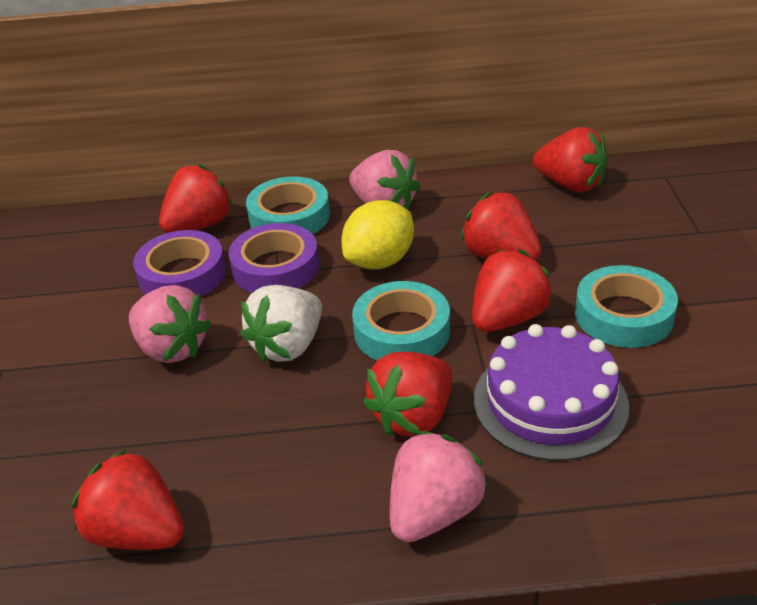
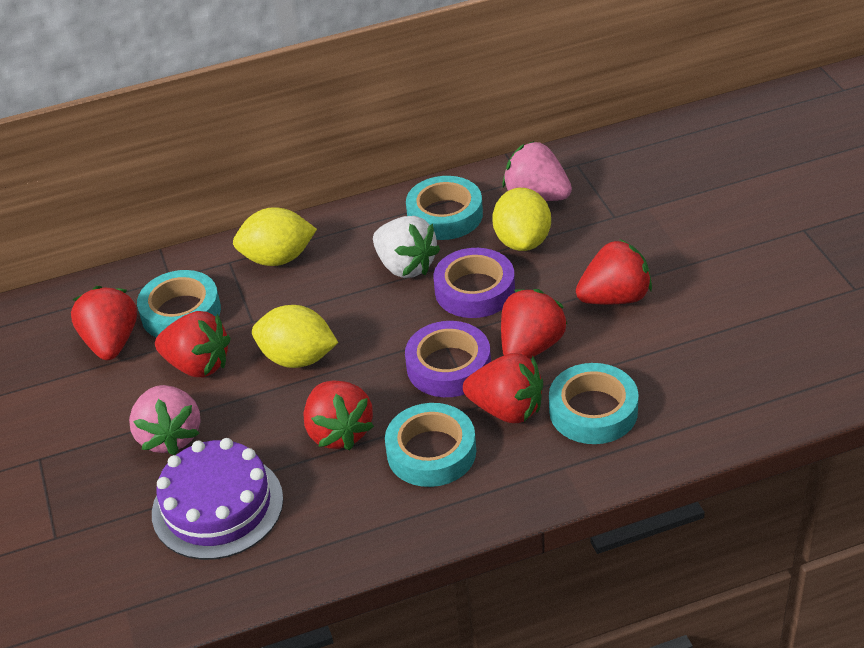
pink strawberry: [129,285,212,363] [349,150,420,210] [390,431,488,542] = 3 -> [129,385,201,455] [502,141,572,201] = 2
turquoise tape: [246,176,330,234] [352,281,450,360] [575,265,678,348] = 3 -> [137,270,221,338] [385,403,476,487] [406,176,483,240] [549,363,638,444] = 4
yellow lemon: [341,200,414,269] = 1 -> [233,207,317,266] [252,305,338,368] [492,188,551,251] = 3

